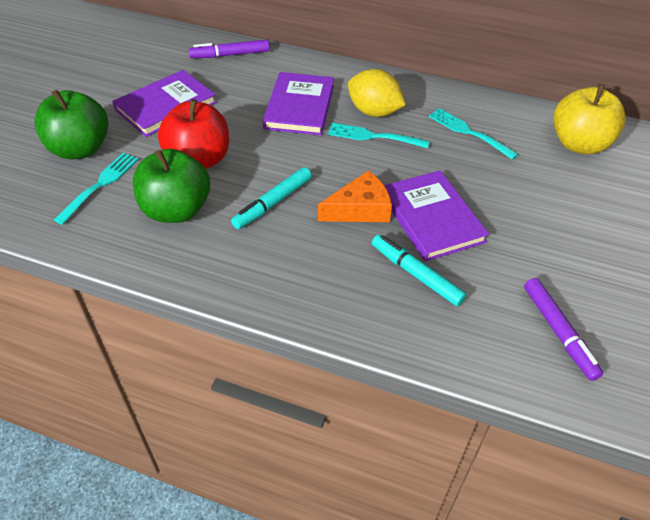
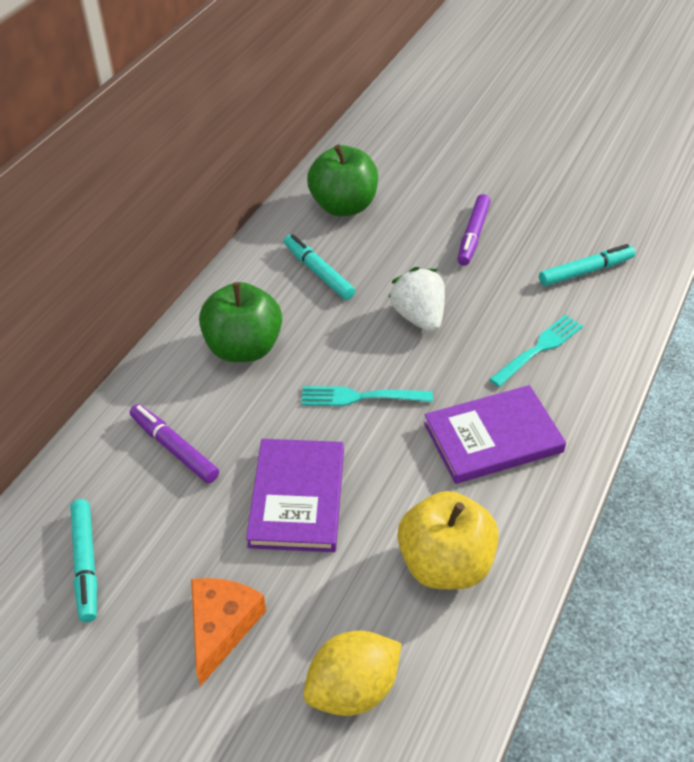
purple book: [112,70,217,137] [263,72,334,135] [384,170,489,262] = 3 -> [246,439,344,552] [424,385,566,484] = 2
red apple: [158,99,229,169] = 1 -> none = 0
turquoise fork: [54,153,139,225] [328,123,430,148] [429,108,518,160] = 3 -> [301,386,433,406] [489,315,583,387] = 2
turquoise marker: [231,167,312,229] [372,234,467,306] = 2 -> [70,499,97,622] [284,234,355,300] [539,244,635,286] = 3
white strawberry: none = 0 -> [388,267,445,332] = 1

